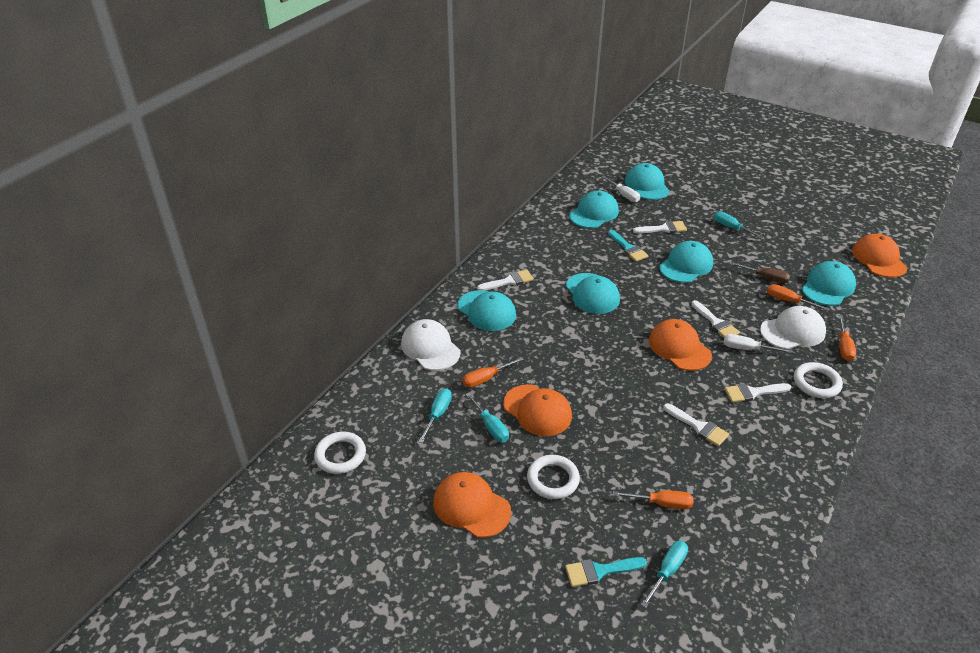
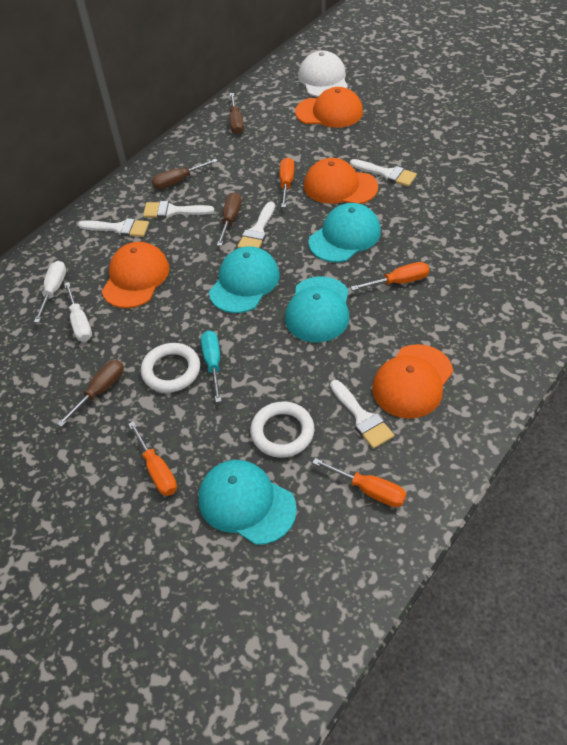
brown screwdriver: [730,262,790,284] = 1 -> [57,360,124,427] [152,159,218,189] [217,192,242,246] [230,93,244,134] = 4
turquoise brush: [565,557,647,587] [608,230,649,262] = 2 -> none = 0
turquoise cap: [457,290,516,331] [566,273,620,314] [569,191,619,228] [625,163,670,200] [659,241,713,283] [802,261,856,306] = 6 -> [199,460,297,545] [209,246,280,313] [285,276,349,342] [308,203,381,262] = 4
turquoise screwdriver: [418,388,452,443] [466,393,509,442] [641,541,688,608] [714,211,763,239] = 4 -> [201,330,222,402] = 1
white cap: [401,319,460,371] [760,306,826,349] = 2 -> [298,51,348,97] = 1
white ring: [314,432,366,474] [527,455,580,499] [794,362,843,398] = 3 -> [141,343,200,393] [250,401,314,458] = 2

